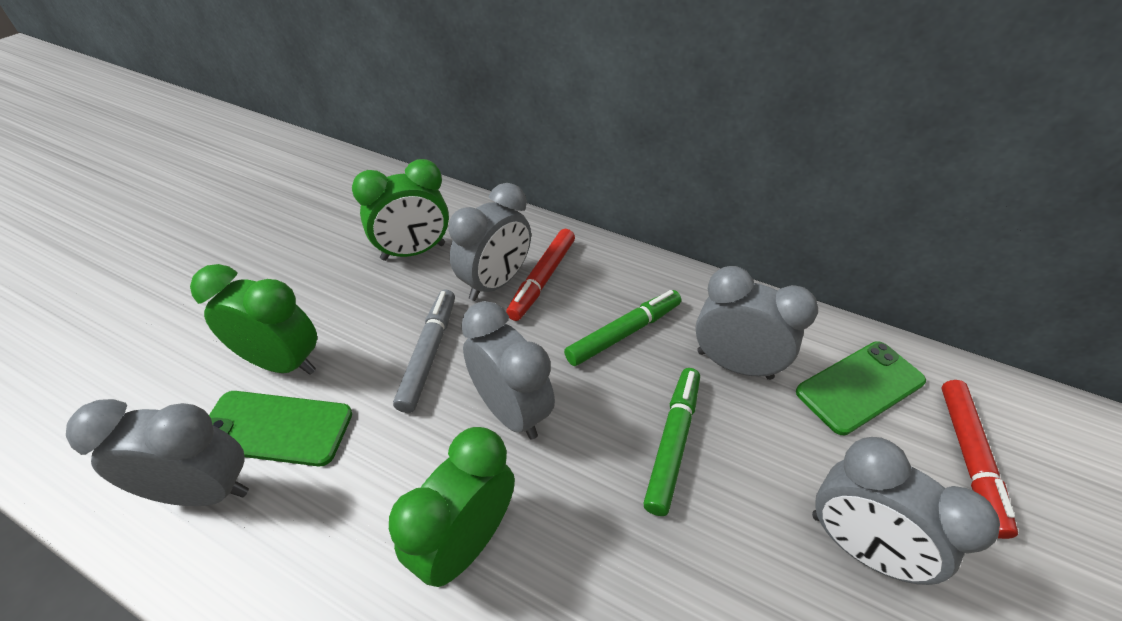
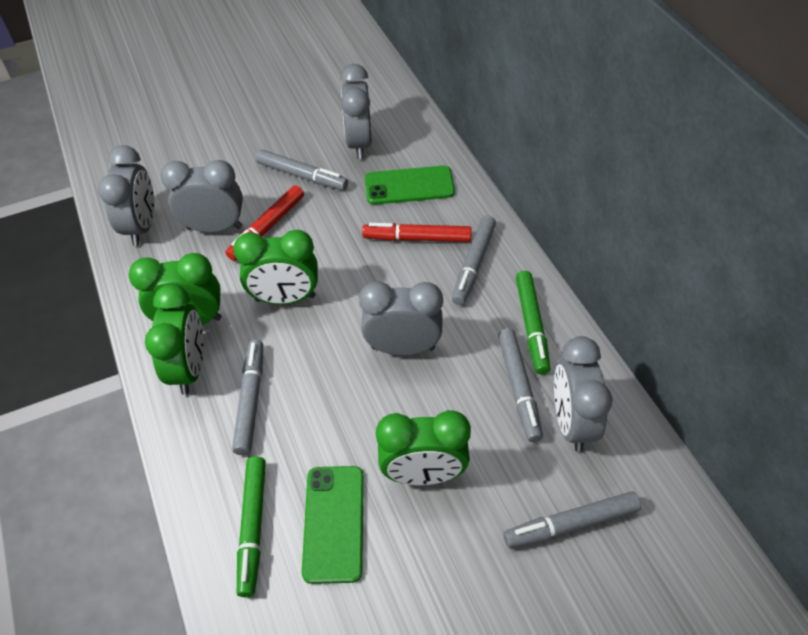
green clock: [190,264,317,375] [352,159,449,261] [389,427,515,587] = 3 -> [129,253,221,325] [145,284,204,395] [233,230,318,304] [376,410,471,485] = 4
grey marker: [393,290,455,413] = 1 -> [232,340,263,455] [256,149,348,190] [452,215,496,305] [498,328,543,442] [504,491,641,548] = 5

